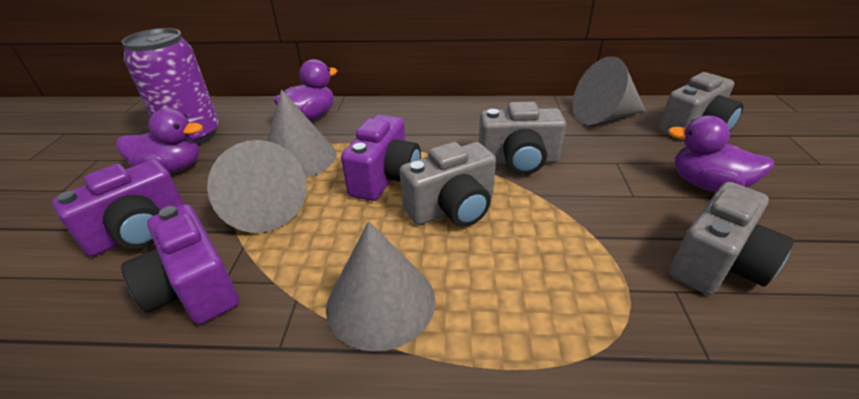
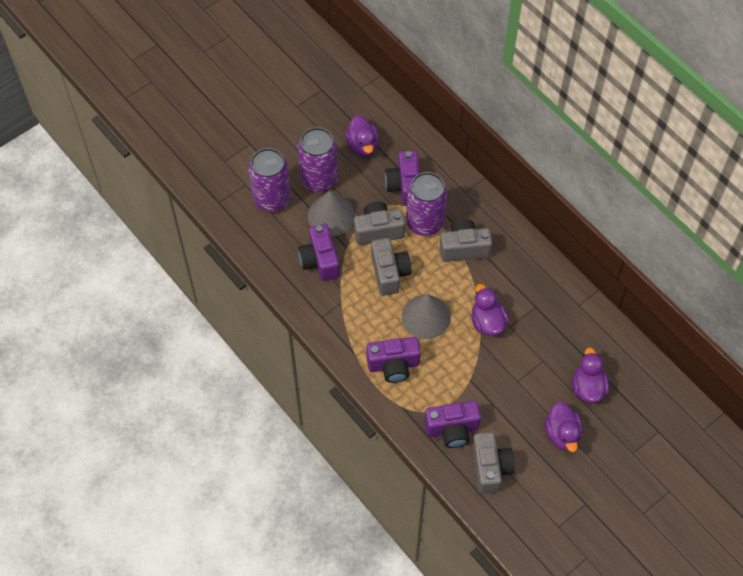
grey cone: [207,140,307,233] [267,89,336,178] [326,221,436,352] [573,56,646,125] = 4 -> [308,190,355,236] [402,294,451,339] = 2
purple camera: [52,160,184,256] [121,204,239,324] [341,115,421,201] = 3 -> [298,224,340,281] [366,337,421,383] [385,151,420,206] [424,401,481,448] = 4
purple can: [122,28,219,145] = 1 -> [249,148,291,212] [298,127,338,192] [406,172,447,236] = 3
purple duck: [116,109,203,174] [273,59,338,121] [668,116,774,192] = 3 -> [345,115,379,157] [471,284,509,336] [544,401,582,452] [572,347,609,403] = 4

